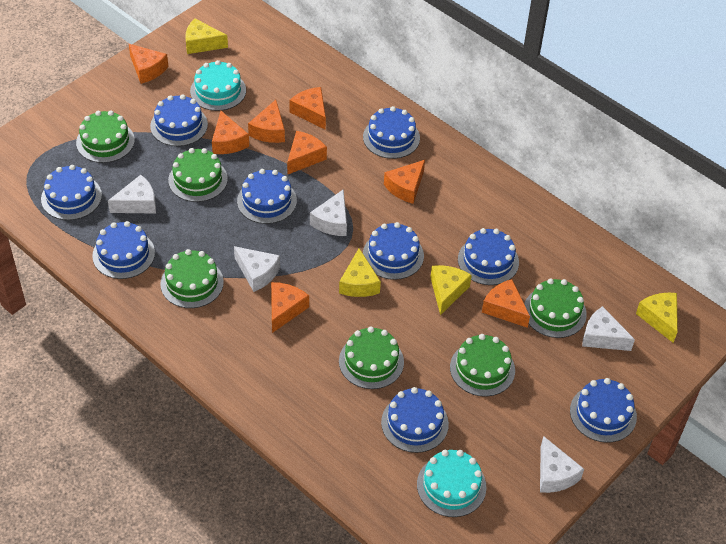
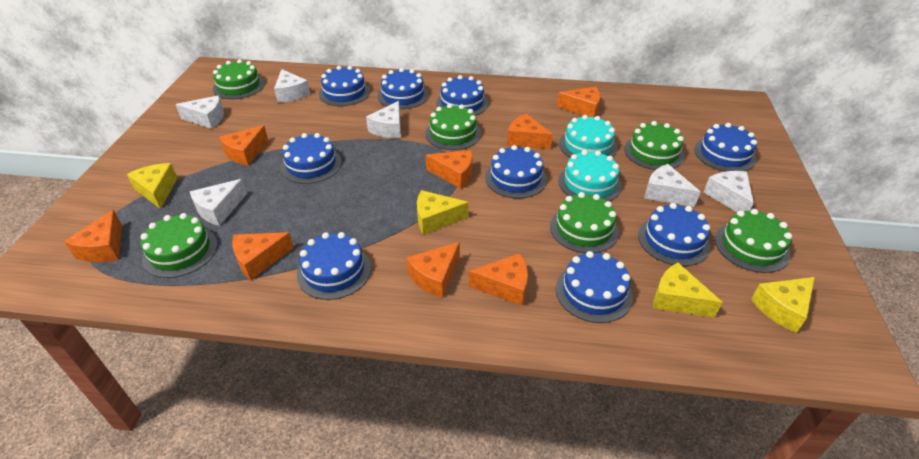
white cheese: [108,175,156,214] [234,246,280,292] [310,189,347,236] [540,436,584,493] [582,306,635,351] = 5 -> [176,95,224,129] [190,179,247,226] [274,69,310,103] [366,101,401,138] [644,164,701,207] [703,171,754,212] = 6

